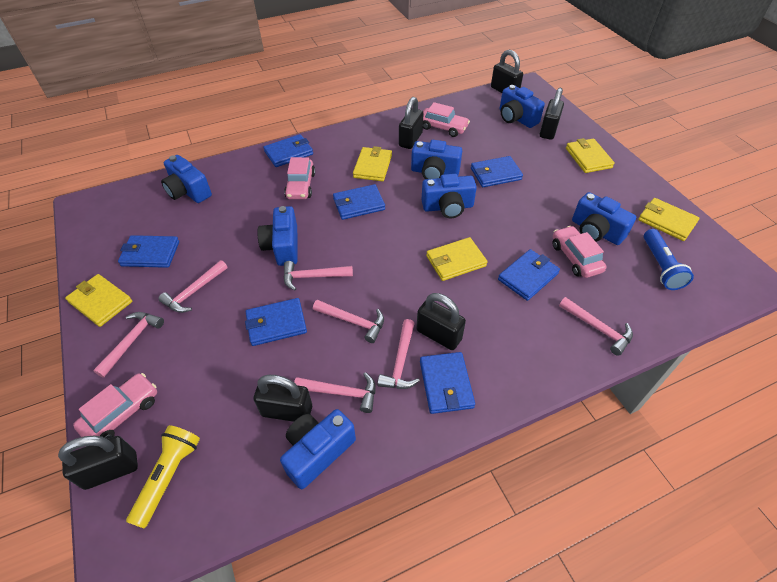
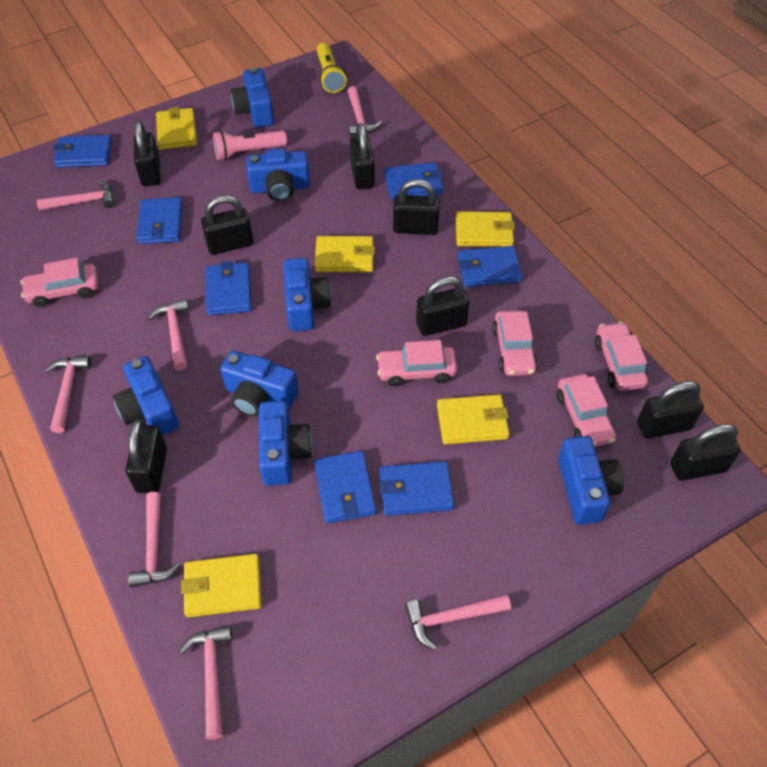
black padlock: [58,436,138,490] [253,375,312,422] [399,97,424,149] [416,293,466,350] [491,50,523,93] [540,88,564,140] = 6 -> [125,419,167,493] [134,120,161,186] [201,195,253,255] [350,123,375,189] [393,179,440,235] [416,276,469,336] [637,381,704,439] [670,424,741,481] = 8
blue flashlight: [644,229,694,290] = 1 -> none = 0
pink car: [73,373,157,439] [284,157,315,199] [423,102,470,137] [552,226,607,278] = 4 -> [20,258,99,307] [376,340,457,387] [492,310,538,376] [557,374,616,447] [595,322,648,391] = 5
pink flashlight: none = 0 -> [213,130,287,161] = 1

